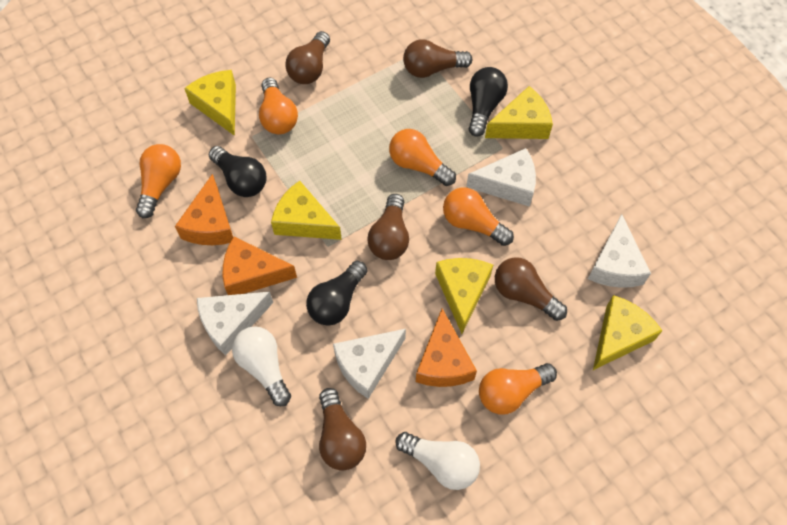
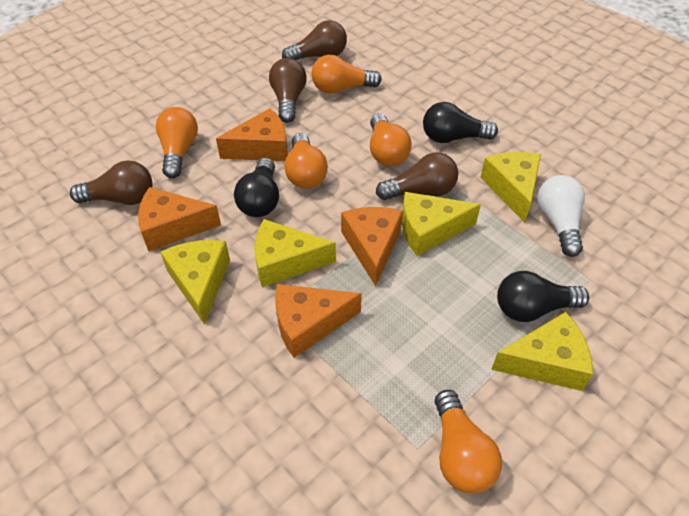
brown light bulb: [285,31,330,84] [319,388,366,471] [367,194,409,260] [403,39,473,78] [495,257,567,321] = 5 -> [70,161,152,205] [269,58,307,123] [282,20,347,60] [376,152,458,200] = 4
orange cheese: [175,174,233,245] [223,236,297,295] [416,309,477,387] = 3 -> [138,187,221,251] [216,108,288,161] [275,284,362,358] [341,207,403,287] = 4
white cheese: [197,292,273,356] [333,329,406,399] [466,148,536,207] [588,214,651,288] = 4 -> none = 0
white light bulb: [232,327,291,406] [395,432,480,490] = 2 -> [537,175,585,257] = 1

